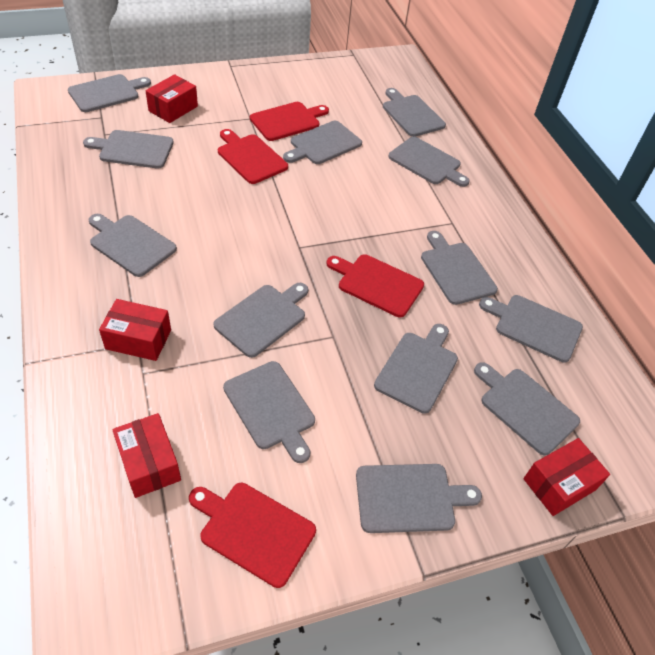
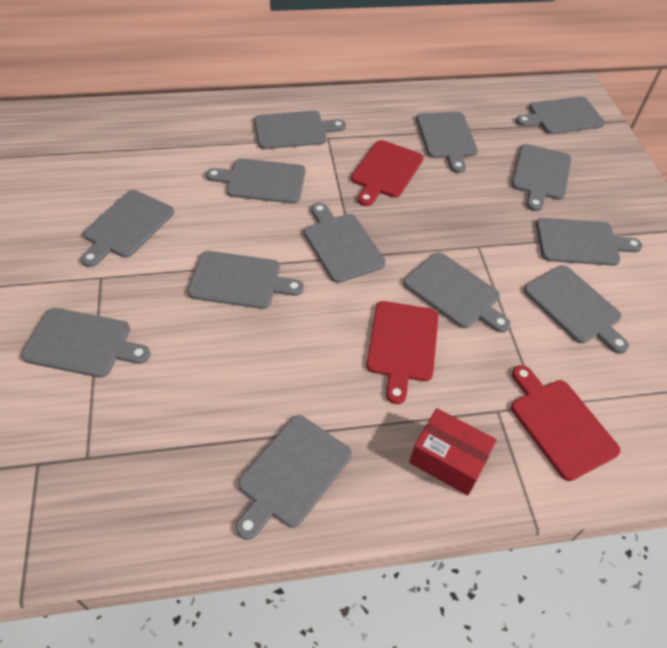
red box: [99,299,171,361] [113,413,181,498] [145,74,198,123] [523,438,610,516] = 4 -> [409,408,497,495] = 1
red cutting board: [189,483,316,588] [218,129,288,184] [250,102,329,141] [327,254,424,317] = 4 -> [351,140,424,206] [366,301,439,404] [511,365,620,481] = 3

